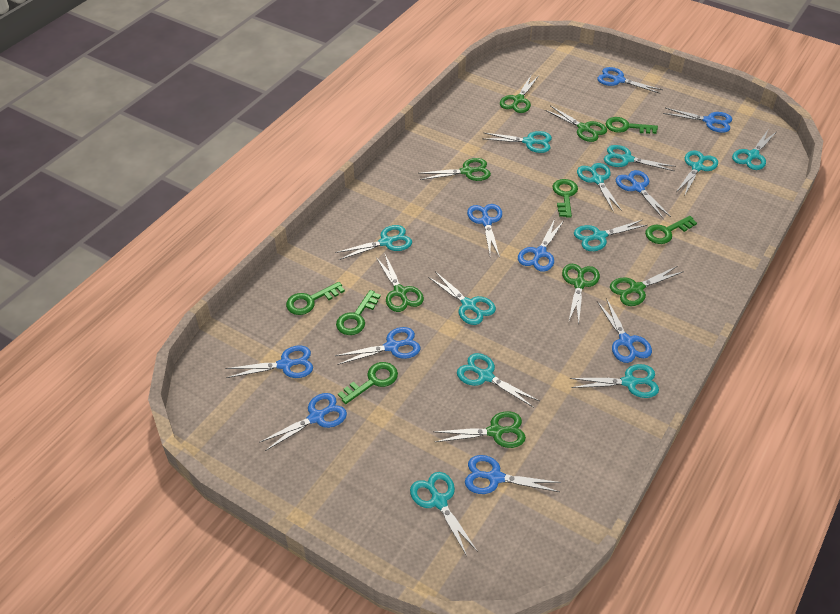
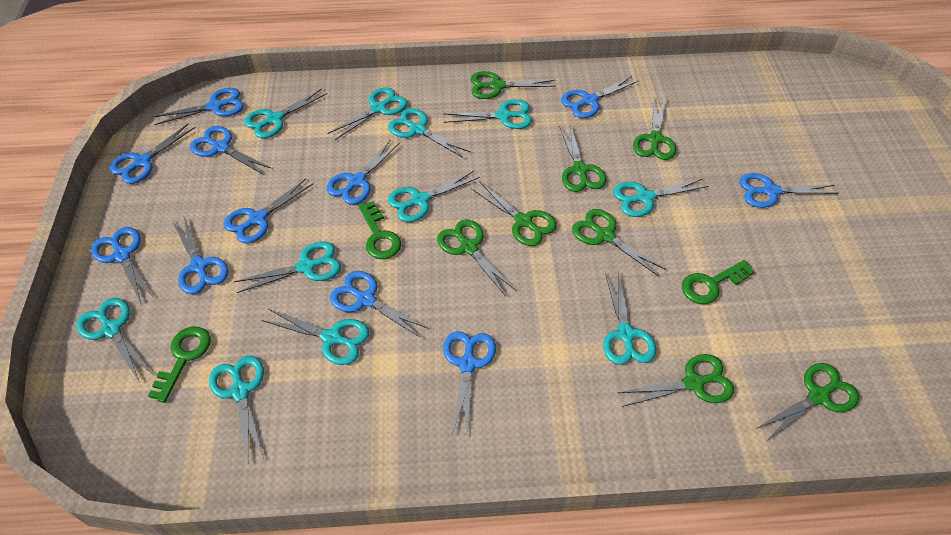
blue scissors: [226,345,313,378] [259,393,347,451] [335,327,420,365] [465,455,561,494] [467,204,502,257] [518,219,563,272] [597,67,663,94] [597,298,652,363] [616,170,671,219] [663,108,732,133] = 10 -> [91,227,153,305] [109,124,195,184] [153,88,244,125] [173,217,229,294] [190,126,271,174] [224,179,314,243] [326,140,399,205] [330,271,429,338] [443,331,496,434] [561,76,638,118] [739,173,839,208] = 11
green key: [286,282,345,315] [336,290,381,335] [338,362,398,404] [552,179,578,218] [606,117,658,134] [645,216,697,244] = 6 -> [148,327,211,403] [358,201,401,259] [682,260,754,304] = 3
green scissors: [376,255,424,312] [418,158,491,181] [434,411,526,448] [500,76,539,113] [545,105,607,142] [562,264,600,324] [610,266,684,306] = 7 -> [437,219,516,296] [471,71,556,99] [471,182,557,246] [559,124,606,192] [572,209,666,277] [618,354,734,407] [633,97,676,160] [756,363,859,441] = 8

